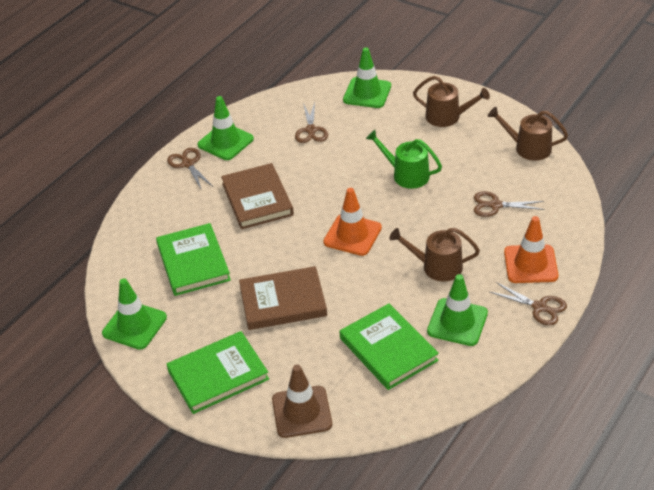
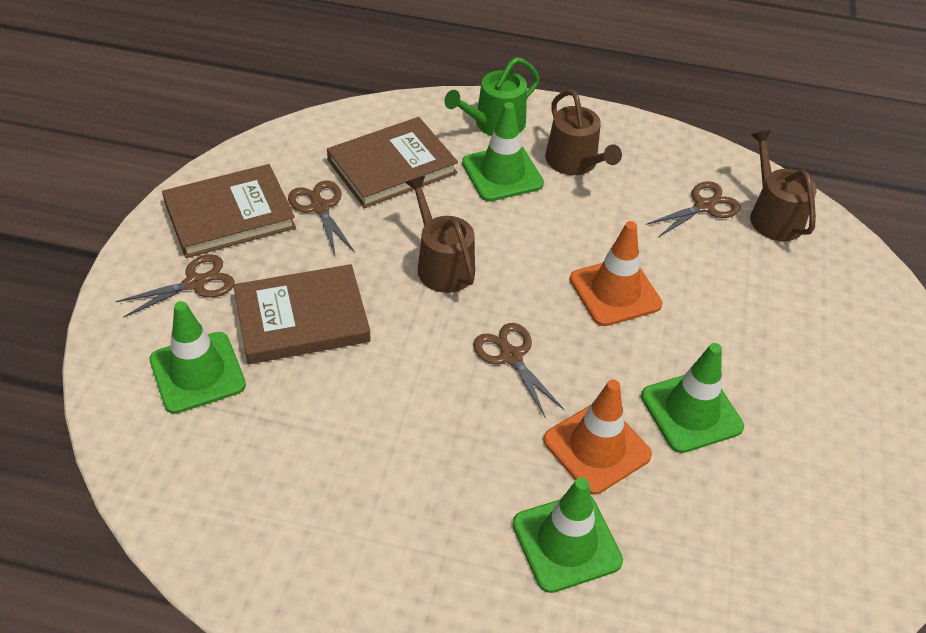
brown book: [221,163,294,229] [239,266,327,330] = 2 -> [162,164,296,258] [233,264,371,364] [327,117,458,208] = 3
brown traffic cone: [272,365,332,438] = 1 -> none = 0
green book: [156,223,231,296] [166,331,269,414] [340,303,439,390] = 3 -> none = 0

